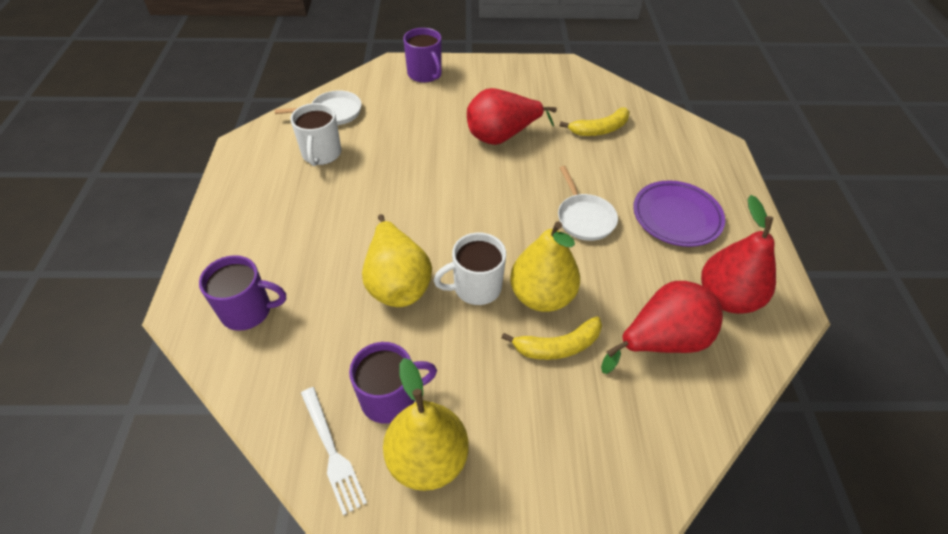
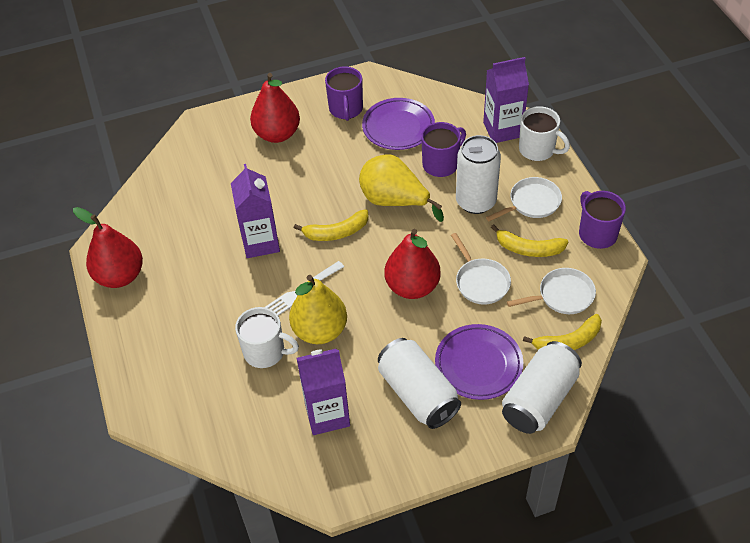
purple carton: none = 0 -> [231,164,280,258] [297,349,350,435] [483,57,529,143] = 3
purple plate: [633,180,725,247] = 1 -> [362,98,435,150] [435,324,523,400] = 2
white can: none = 0 -> [378,338,461,429] [456,135,501,214] [502,341,582,434] = 3
white pan: [275,90,362,125] [558,166,618,241] = 2 -> [451,233,511,305] [486,177,562,221] [507,268,596,314] = 3
yellow banana: [502,316,602,360] [560,107,630,136] = 2 -> [294,209,369,241] [491,224,568,257] [523,314,602,350] = 3
yellow pear: [362,214,432,307] [383,358,469,491] [510,221,580,312] = 3 -> [289,275,347,344] [359,154,444,222] = 2

